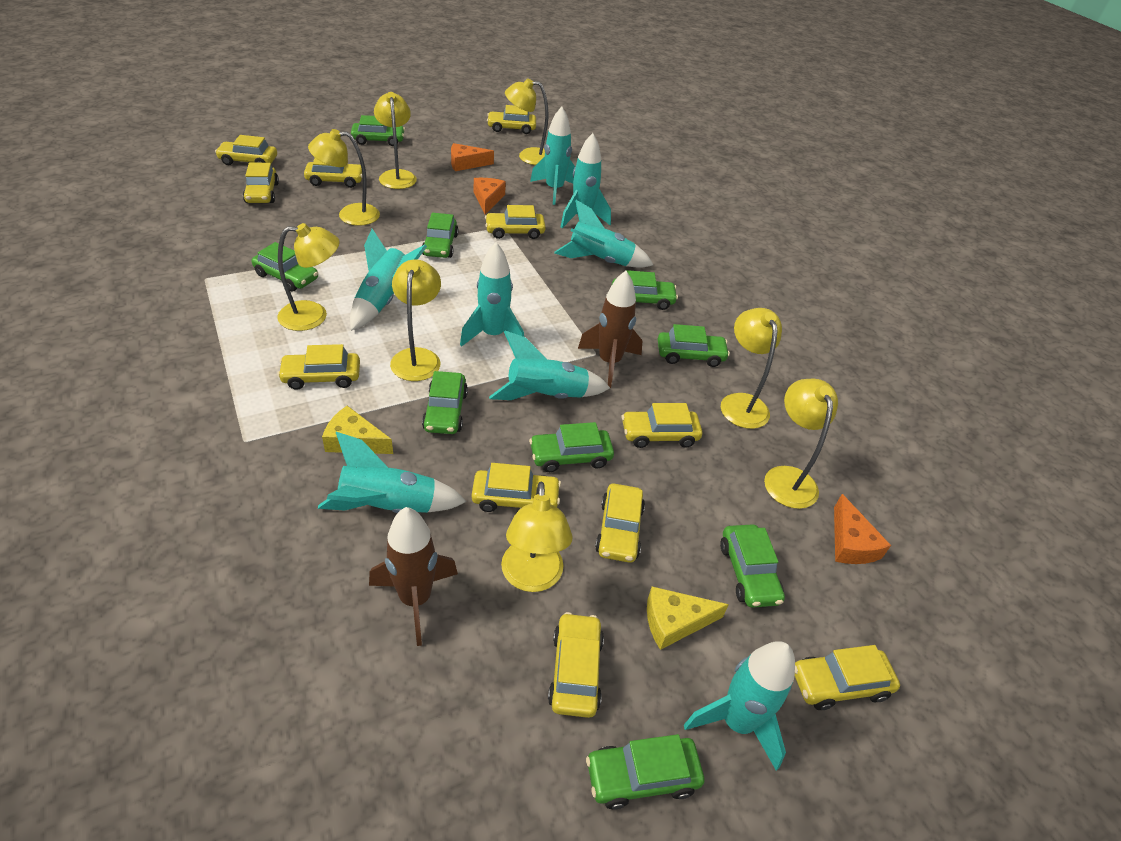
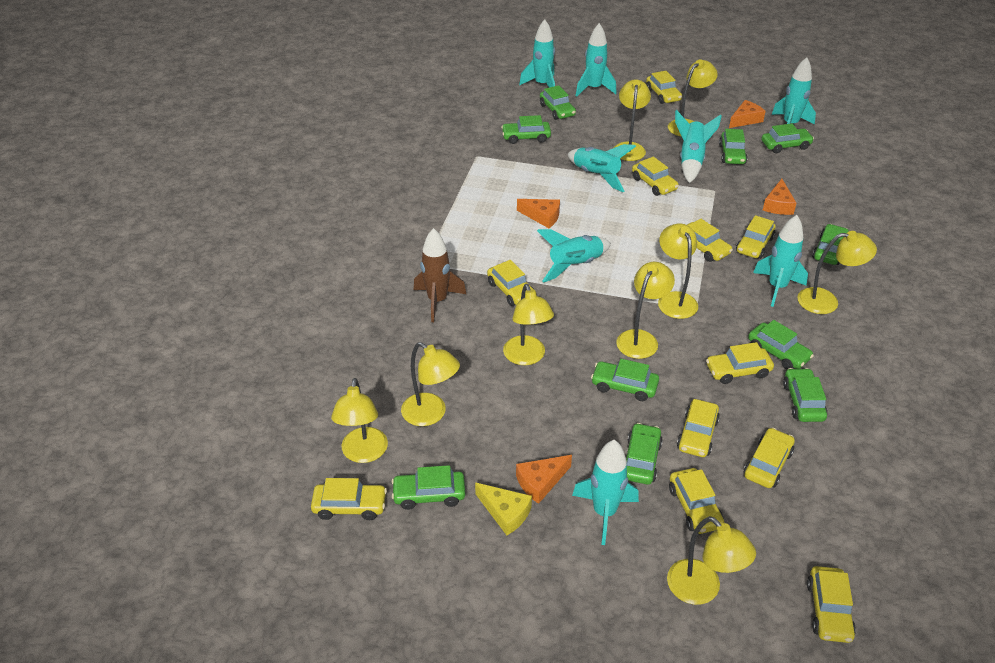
brown rocket: [369,507,458,646] [578,271,643,388] = 2 -> [414,228,466,322] = 1
green car: [252,242,318,292] [351,115,405,146] [422,213,458,258] [422,371,468,434] [529,422,614,472] [586,734,704,810] [612,270,678,310] [658,324,730,367] [720,524,785,608] = 9 -> [392,465,465,510] [501,115,551,144] [540,85,576,120] [591,359,659,401] [626,423,663,485] [719,129,747,164] [748,320,814,370] [761,123,814,153] [783,368,827,422] [812,224,849,265] = 10
orange cheese: [451,143,494,171] [474,178,506,215] [834,494,891,564] = 3 -> [516,455,572,504] [517,199,560,228] [729,100,766,128] [763,179,797,215] = 4
yellow cheese: [322,406,393,454] [647,587,729,650] = 2 -> [475,483,532,535] = 1
yellow lamp: [277,223,340,331] [308,129,380,226] [374,92,417,189] [390,259,441,381] [501,482,572,592] [505,78,549,165] [721,308,782,429] [764,379,838,509] = 8 -> [331,378,388,463] [401,342,460,426] [503,284,554,365] [614,79,651,161] [616,262,675,359] [658,223,698,319] [667,516,756,605] [668,59,718,137] [797,231,877,314] = 9

